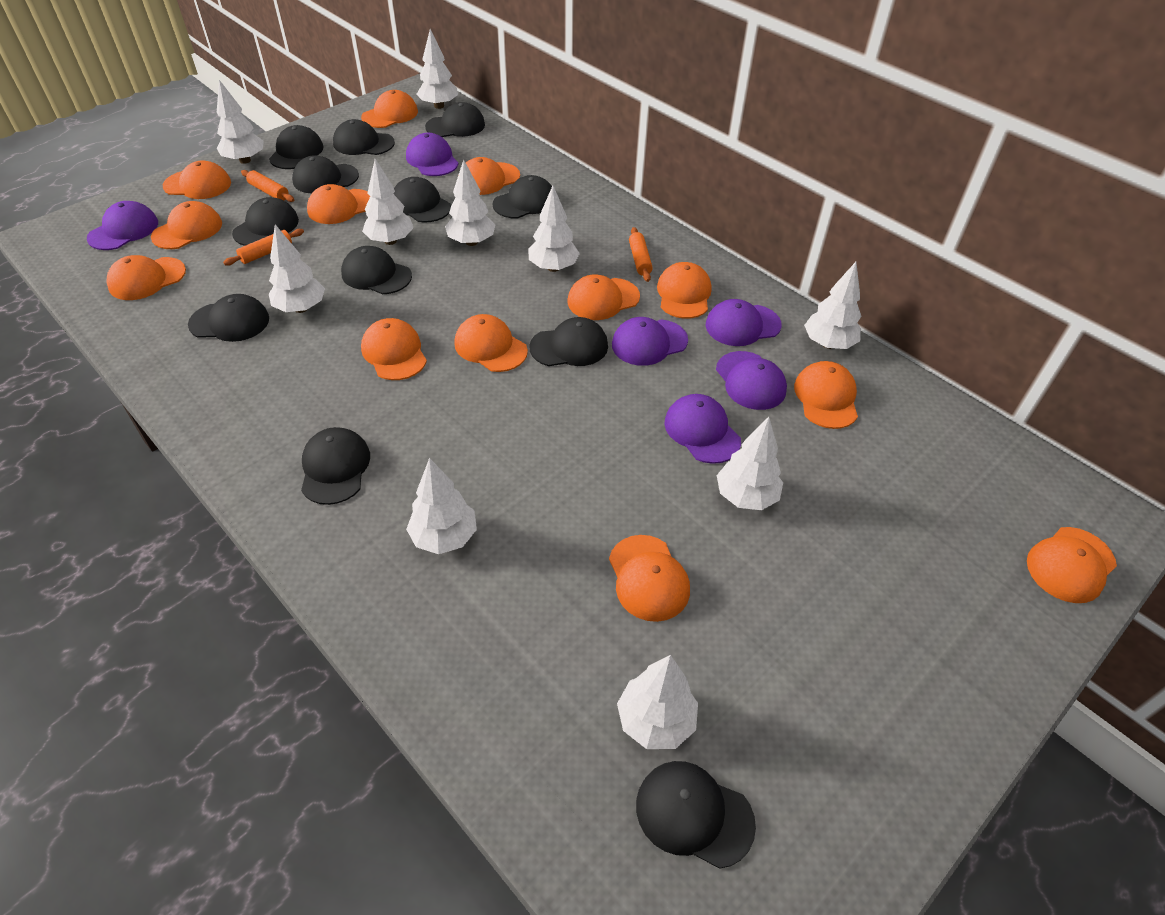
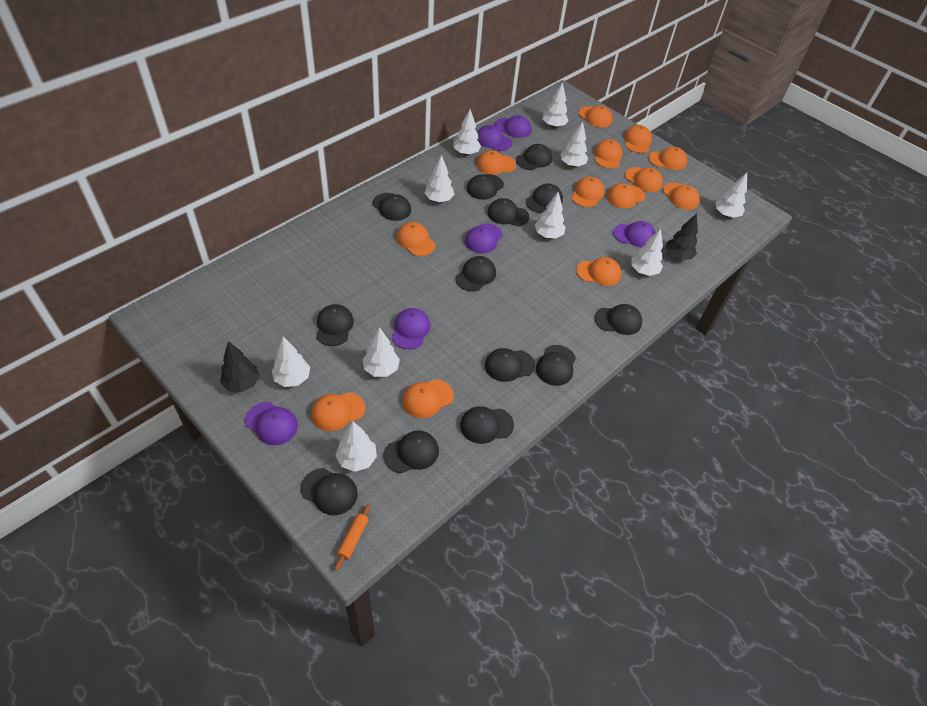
black cap: [188,294,269,342] [232,197,299,246] [269,125,323,169] [292,155,359,193] [301,427,370,505] [333,119,395,155] [341,246,412,294] [393,177,451,223] [425,102,485,137] [493,175,552,219] [530,317,608,366] [636,761,756,869] = 12 -> [301,468,358,515] [316,304,354,346] [373,193,411,221] [383,430,439,473] [456,256,496,291] [460,406,514,444] [467,174,504,200] [485,348,535,382] [487,198,529,226] [516,144,552,170] [526,184,563,213] [536,345,576,386] [595,304,642,335] = 13
black tree: none = 0 -> [220,341,260,392] [666,213,698,260] = 2
orange rolling pin: [223,229,304,266] [241,170,294,202] [629,227,653,282] = 3 -> [335,504,371,571] = 1

